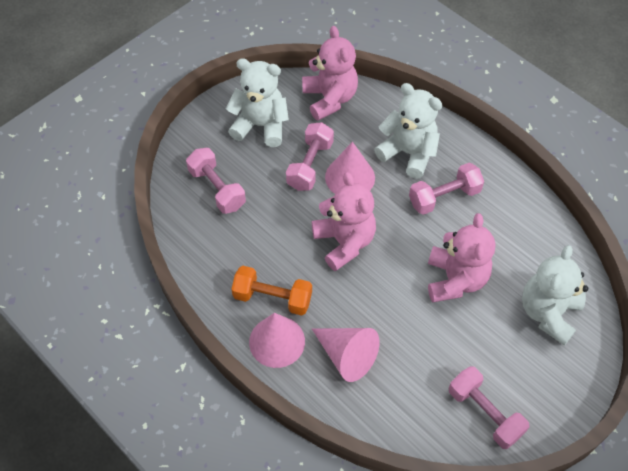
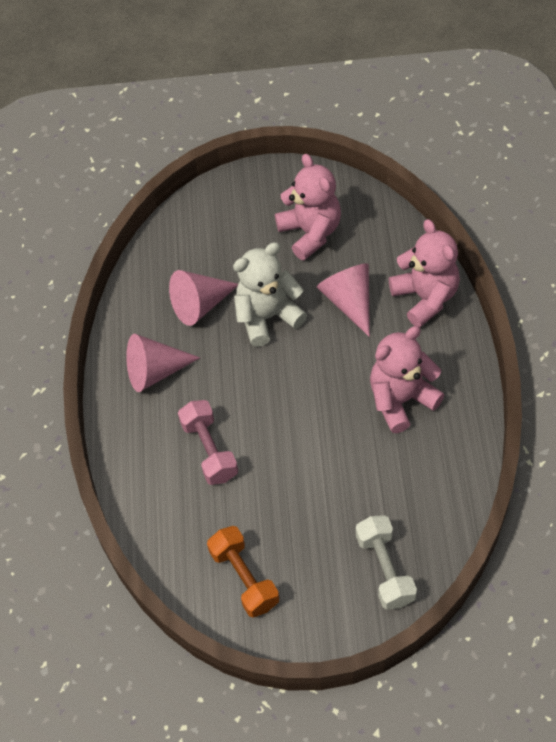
pink dumbbell: [186,148,246,214] [286,122,334,191] [409,163,484,215] [449,366,530,449] = 4 -> [178,400,238,485] = 1
white dumbbell: none = 0 -> [356,515,417,610] = 1
white teddy bear: [226,58,289,147] [374,83,443,179] [522,245,588,346] = 3 -> [233,242,307,347] = 1

